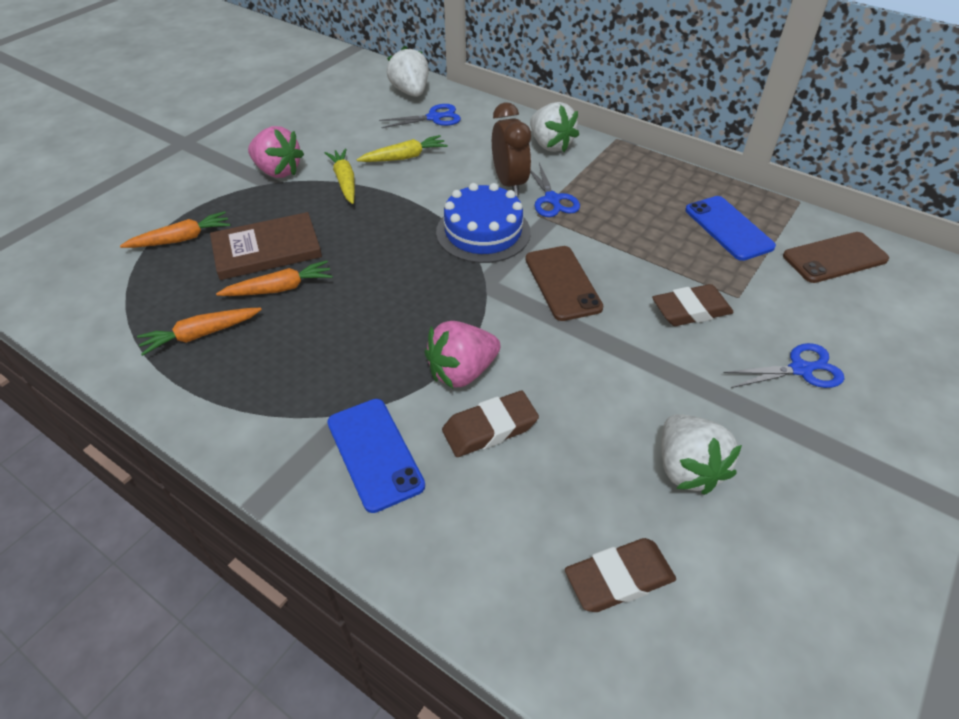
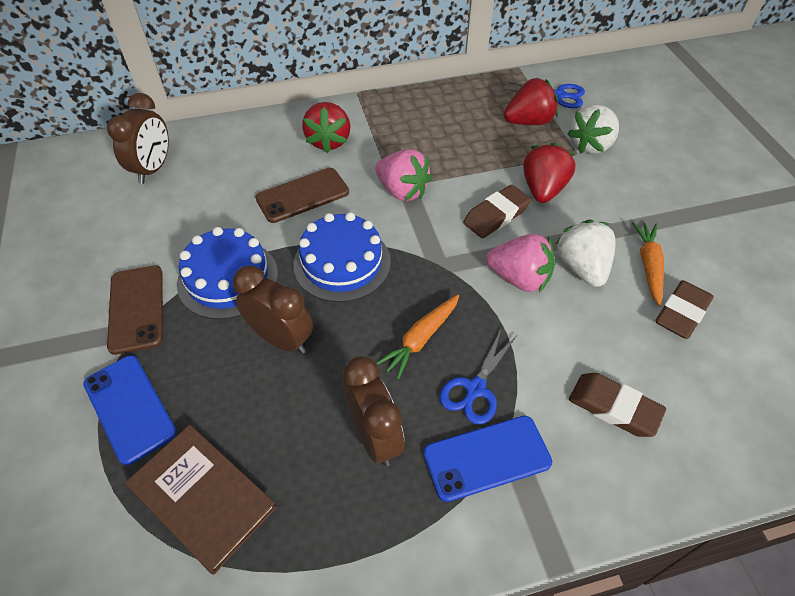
blue cake: [436,183,531,263] = 1 -> [177,227,278,319] [293,212,391,302] = 2
blue scissors: [379,104,461,128] [530,163,580,217] [723,343,844,388] = 3 -> [440,330,517,425] [506,82,585,108] = 2
brown clock: [492,102,531,196] = 1 -> [107,93,169,184] [233,265,313,354] [343,356,405,466] = 3
orange carrot: [120,211,231,248] [137,308,262,356] [216,260,333,296] = 3 -> [377,294,459,379] [632,222,664,306] = 2
red strawberry: none = 0 -> [302,102,350,153] [504,77,558,125] [523,142,575,203] = 3
white strawberry: [387,46,429,97] [530,102,579,152] [661,414,742,495] = 3 -> [555,220,616,287] [567,104,619,154] = 2
yellow carrot: [325,148,355,204] [356,135,448,162] = 2 -> none = 0

